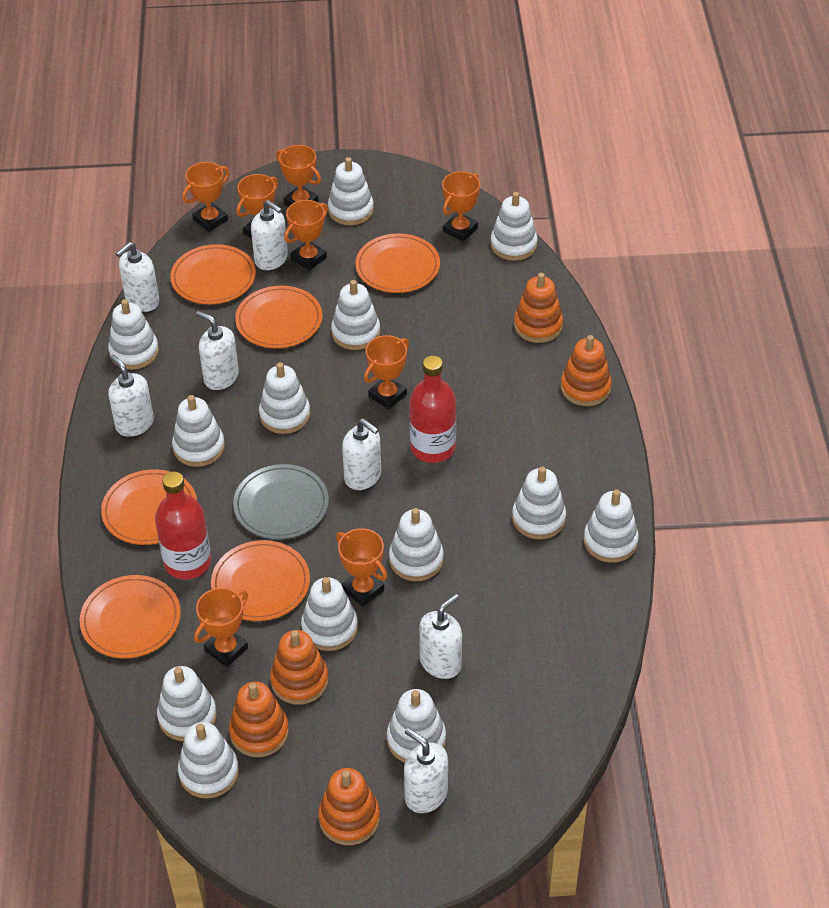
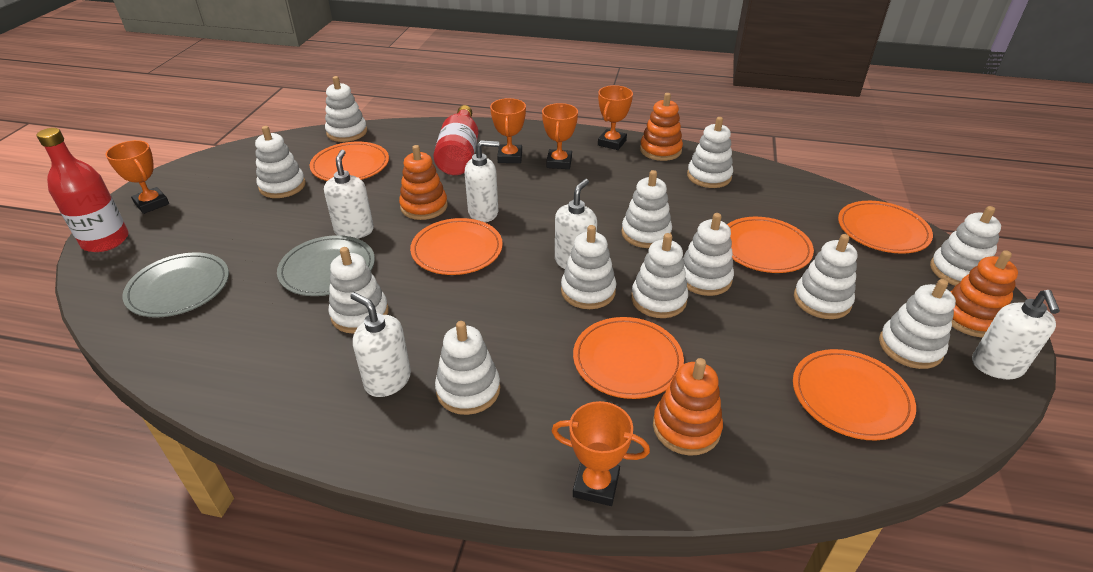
grey plate: [233,464,329,539] = 1 -> [122,252,229,317] [277,235,375,296] = 2
orange stacking toy: [229,682,289,757] [270,630,329,705] [318,768,380,845] [514,273,563,343] [560,335,612,406] = 5 -> [399,145,448,220] [640,93,683,161] [653,358,723,456] [950,250,1018,337] = 4
orange trophy: [182,162,230,232] [194,588,248,667] [236,174,278,238] [276,145,321,207] [284,200,328,271] [336,528,387,607] [364,335,409,410] [442,171,480,242] = 8 -> [105,140,169,214] [490,98,526,163] [542,103,578,169] [552,401,650,506] [598,85,633,150] = 5
white soap dispenser: [108,355,154,437] [116,242,159,312] [196,311,239,390] [251,200,288,270] [342,418,381,490] [404,728,448,813] [419,594,462,679] = 7 -> [324,150,374,239] [350,292,411,397] [465,140,499,222] [555,179,597,269] [972,290,1060,379] = 5
white stacking toy: [108,299,159,370] [157,666,217,741] [172,395,225,467] [178,722,239,799] [259,362,310,434] [301,577,358,651] [328,157,374,225] [331,280,380,350] [387,689,446,763] [389,508,444,581] [490,192,538,261] [512,467,566,539] [583,489,639,563] = 13 -> [255,126,306,198] [325,76,367,142] [328,247,389,334] [435,321,500,415] [561,225,616,309] [621,170,672,248] [631,233,688,318] [683,213,734,296] [687,117,733,188] [794,234,857,319] [879,279,956,369] [930,206,1001,286] = 12

